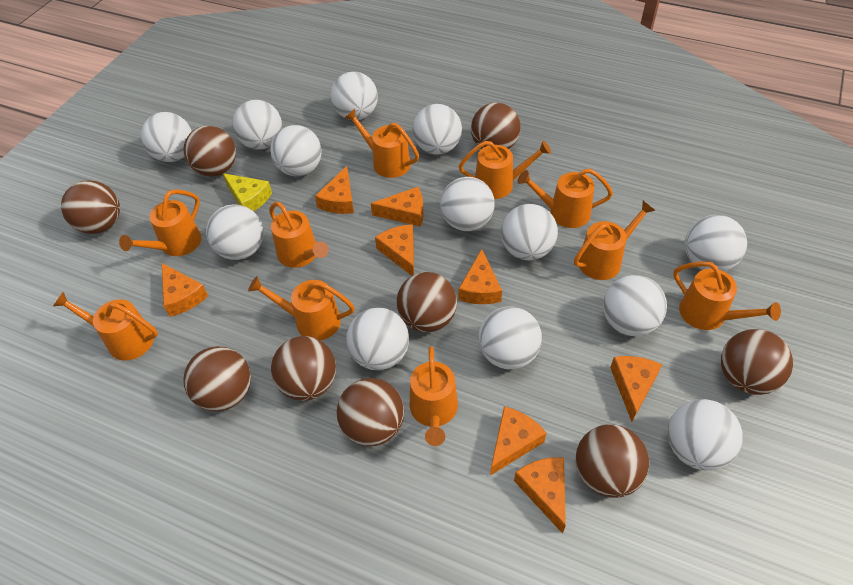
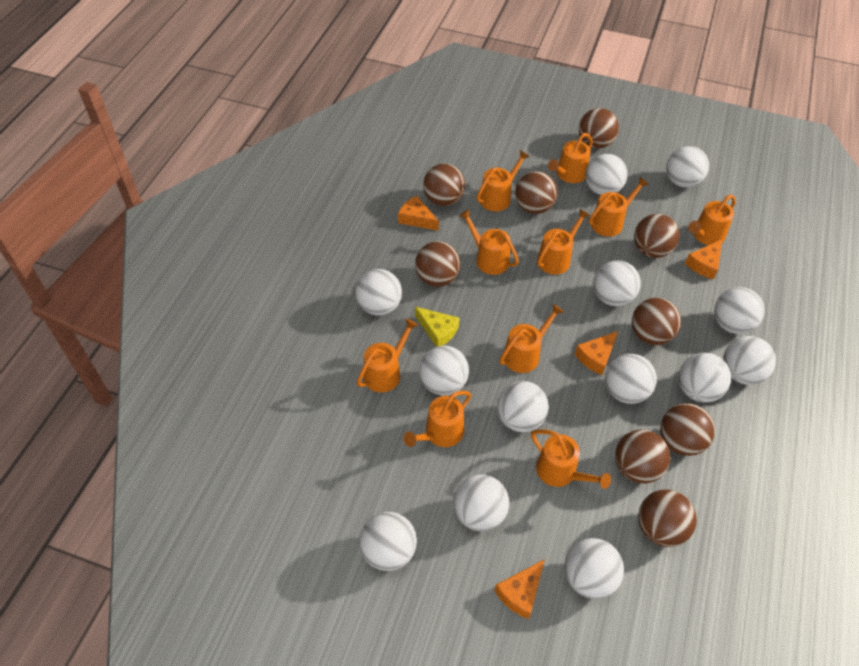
orange cheese: [162,263,208,317] [315,166,354,214] [371,187,424,227] [375,224,414,276] [458,249,502,304] [490,407,546,476] [514,457,566,534] [610,356,662,422] = 8 -> [398,195,439,231] [494,559,545,619] [575,331,618,375] [685,239,722,280] = 4

